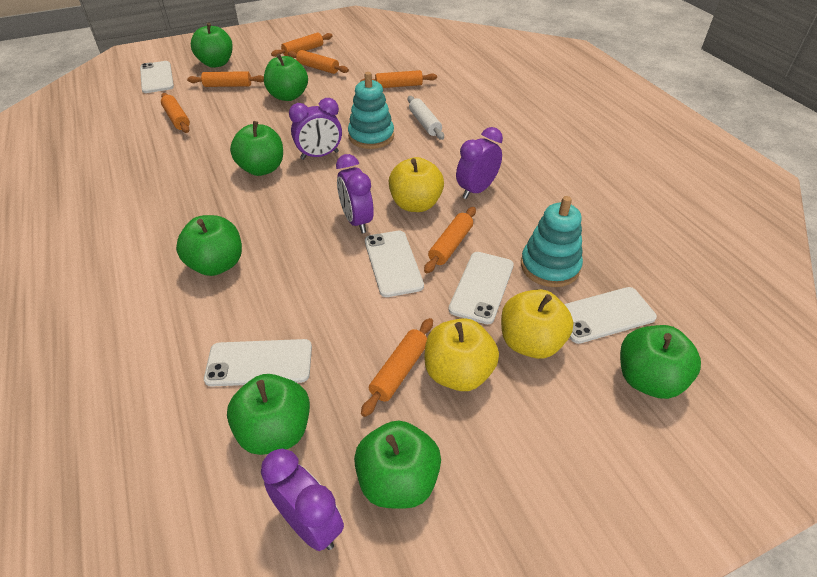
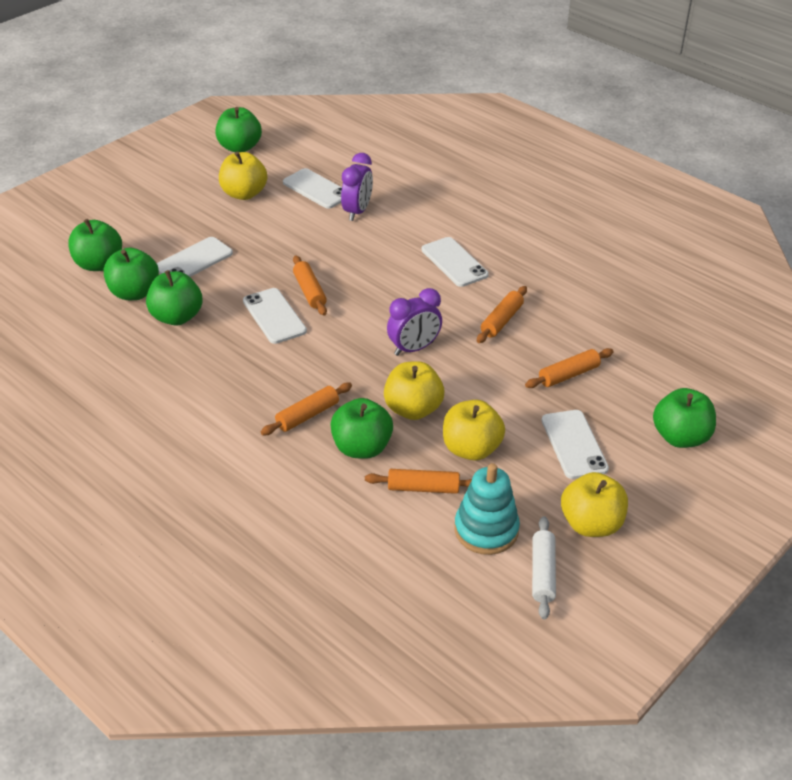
green apple: [176,215,242,276] [191,23,233,68] [227,374,310,455] [230,121,283,176] [264,54,308,101] [354,420,441,509] [620,325,701,399] = 7 -> [68,219,122,271] [104,247,159,300] [146,270,202,326] [215,107,262,152] [330,398,393,459] [653,388,716,448] = 6
orange rolling pin: [161,93,190,133] [187,71,264,87] [271,33,333,57] [288,50,349,74] [360,70,437,88] [361,318,433,417] [424,207,476,273] = 7 -> [261,383,352,435] [293,255,327,316] [365,469,472,494] [477,286,527,343] [525,348,614,388] = 5
purple clock: [261,449,344,551] [289,98,342,160] [336,154,374,233] [456,127,503,199] = 4 -> [341,153,373,221] [387,288,442,356] = 2
turquoise stacking toy: [348,72,394,149] [521,196,583,287] = 2 -> [454,463,520,555] = 1
yellow apple: [389,157,444,212] [424,318,499,391] [501,289,573,359] = 3 -> [219,151,267,200] [384,361,444,420] [443,400,505,461] [561,472,628,537] = 4

